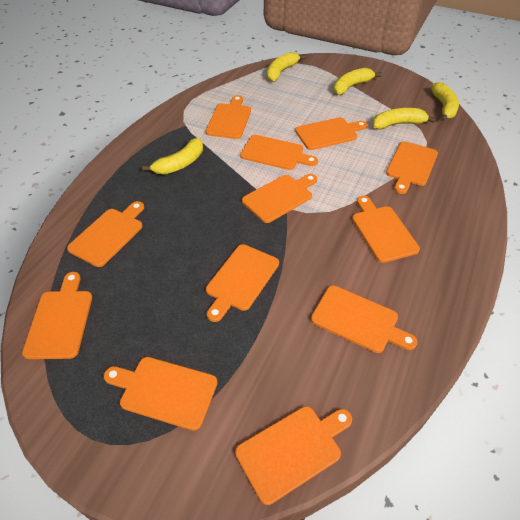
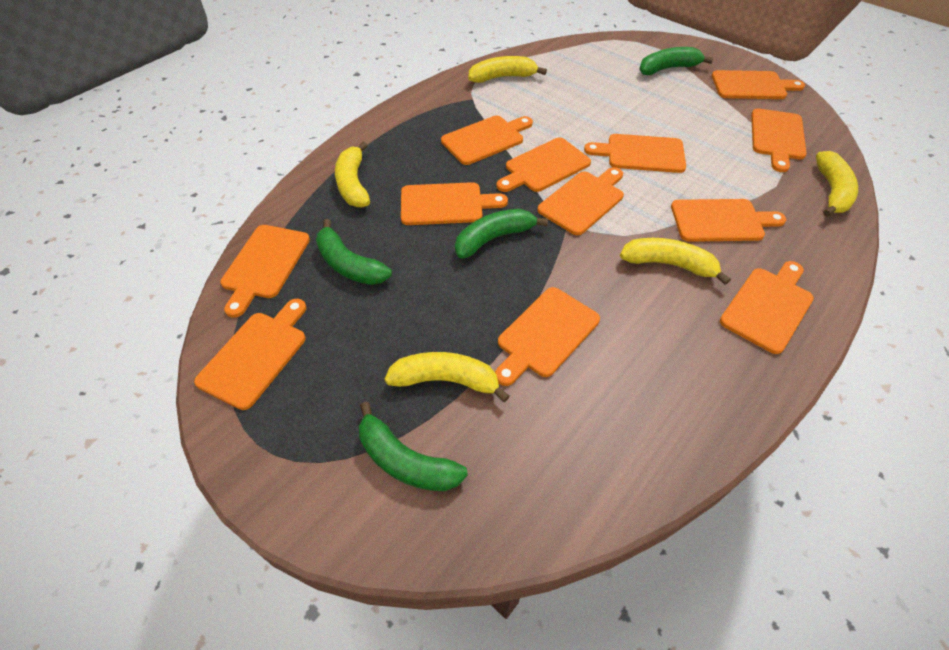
green banana: none = 0 -> [316,219,392,285] [359,402,468,491] [455,209,548,259] [639,47,713,75] = 4

